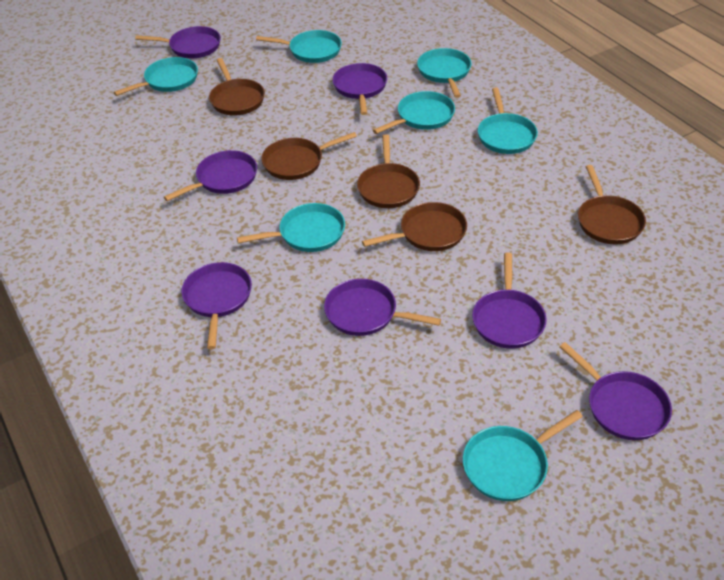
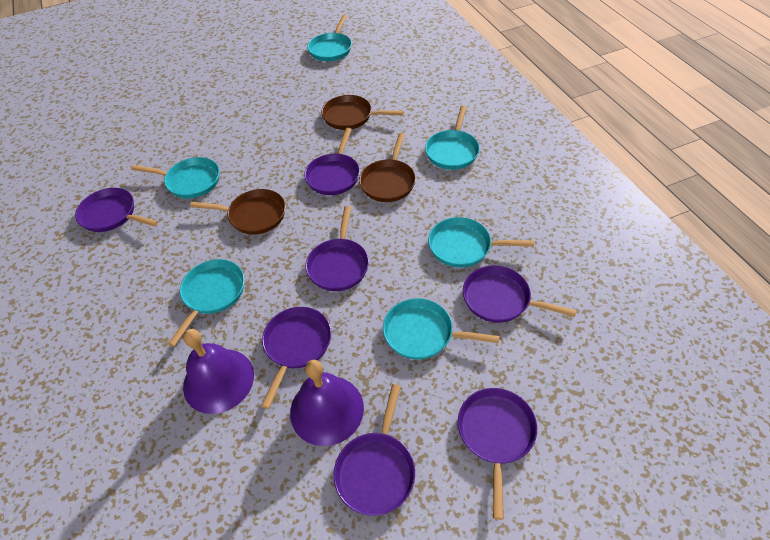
brown pan: [209,58,265,115] [261,132,357,180] [357,134,420,208] [362,202,467,251] [578,165,646,244] = 5 -> [190,189,286,235] [321,95,404,130] [359,133,416,202] = 3
purple bell: none = 0 -> [183,329,254,414] [290,360,364,446] = 2
turquoise pan: [114,57,198,96] [237,203,345,252] [256,30,342,63] [373,91,455,134] [417,48,471,98] [463,410,583,501] [478,87,538,154] = 7 -> [132,157,220,199] [168,259,245,347] [307,15,352,61] [383,298,500,360] [425,105,480,170] [428,217,534,268] = 6

